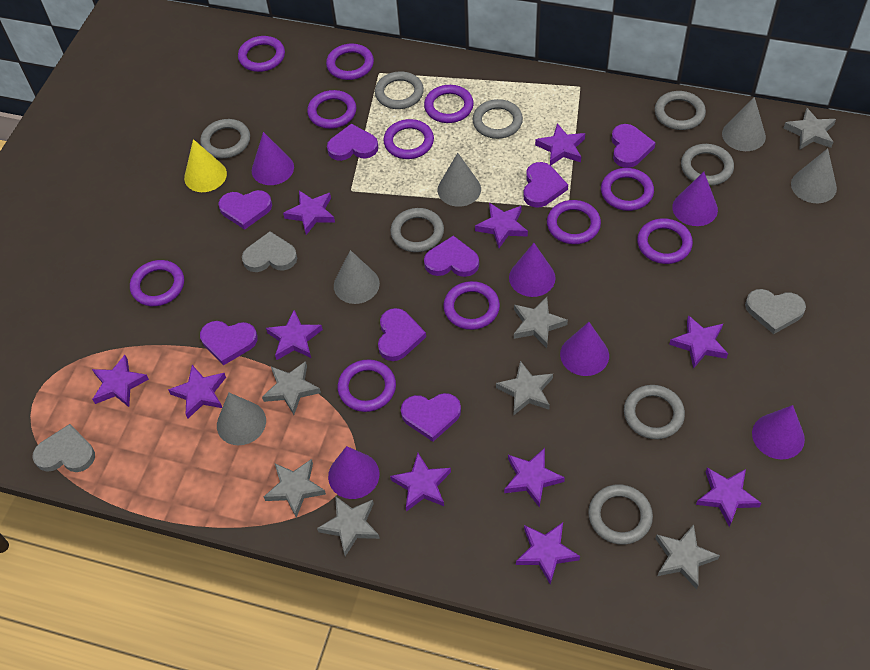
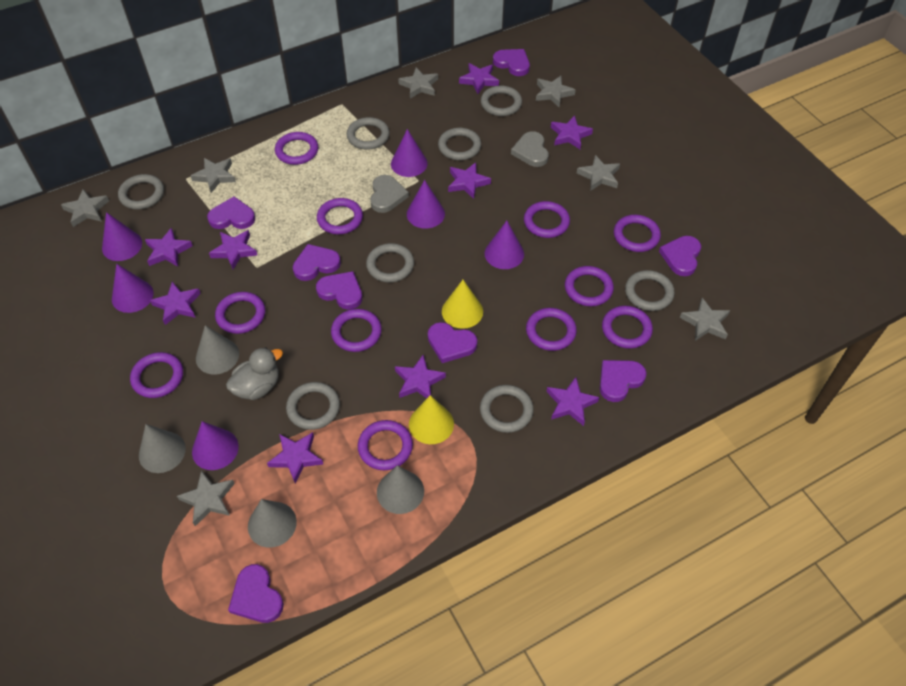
grey cone: [217,393,266,445] [334,250,380,304] [438,153,481,207] [722,97,766,151] [791,148,837,203] = 5 -> [139,424,186,473] [196,325,239,374] [248,499,297,548] [377,465,424,514] = 4
grey duck: none = 0 -> [226,347,283,400] = 1
grey heart: [32,424,95,472] [242,231,297,272] [745,289,806,334] = 3 -> [370,175,409,213] [511,131,549,167] = 2
purple star: [92,355,149,407] [168,365,226,419] [266,310,323,360] [283,191,335,235] [390,453,451,512] [475,203,528,248] [504,448,565,508] [516,522,580,585] [535,123,585,165] [669,315,728,369] [696,468,761,527] = 11 -> [145,227,193,267] [150,282,201,325] [209,230,257,269] [267,432,323,484] [395,355,446,398] [448,162,491,199] [459,63,499,94] [546,377,599,426] [551,115,593,149] = 9
yellow cone: [184,139,227,192] = 1 -> [409,395,454,444] [442,280,483,329] = 2

